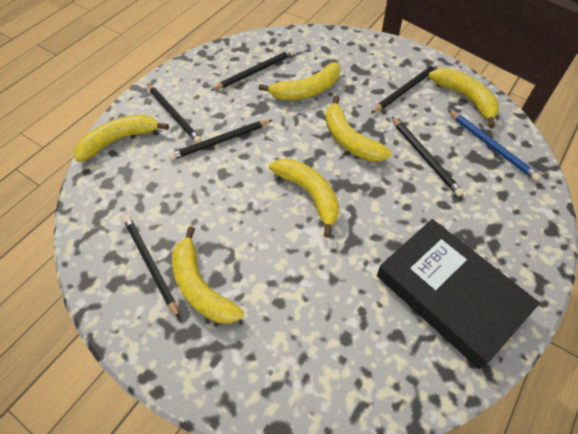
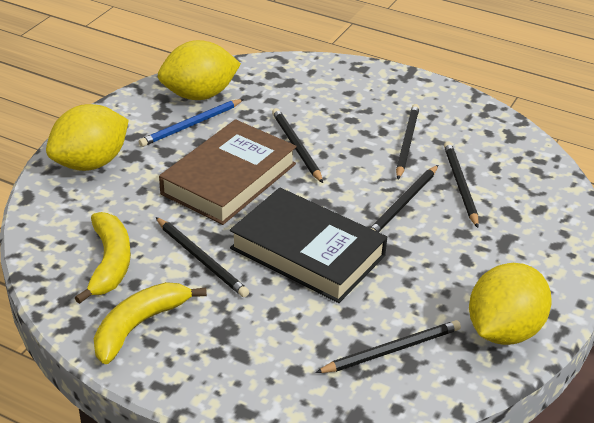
brown book: none = 0 -> [159,119,297,225] = 1
yellow banana: [74,114,169,162] [172,226,244,324] [259,62,341,100] [269,158,339,238] [326,96,391,161] [429,68,499,128] = 6 -> [75,212,131,304] [94,282,207,364] = 2
yellow lemon: none = 0 -> [46,104,129,171] [158,40,241,100] [469,263,552,345] = 3

